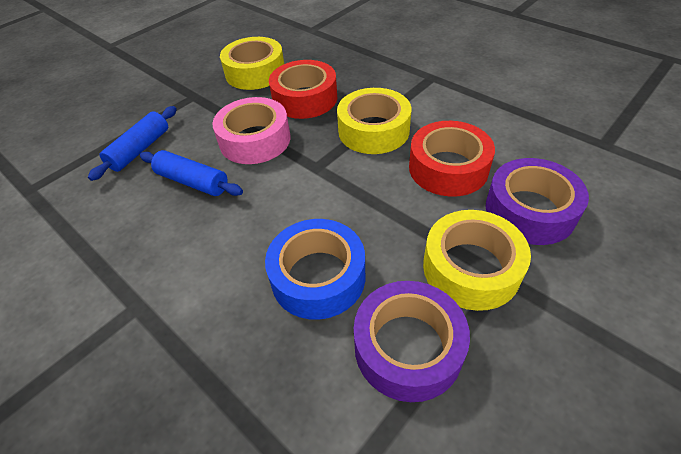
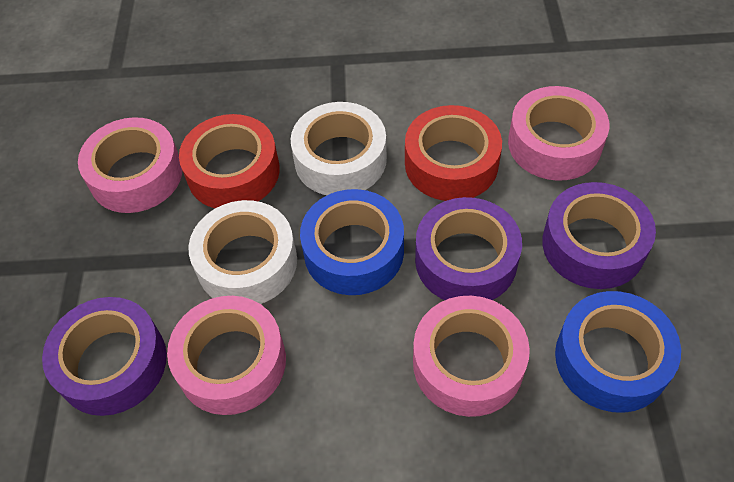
blue rolling pin: [88,106,177,181] [140,150,243,196] = 2 -> none = 0
blue tape: [265,219,365,320] = 1 -> [300,189,404,295] [555,291,681,413] = 2
pink tape: [212,97,290,164] = 1 -> [78,117,182,213] [167,296,286,415] [413,296,530,417] [508,86,609,181] = 4
purple tape: [354,281,470,402] [486,158,589,245] = 2 -> [42,297,167,416] [415,197,522,300] [542,182,656,289] = 3
white tape: none = 0 -> [188,200,297,304] [291,102,387,195] = 2
yellow tape: [220,37,284,90] [337,88,411,154] [423,210,531,311] = 3 -> none = 0

